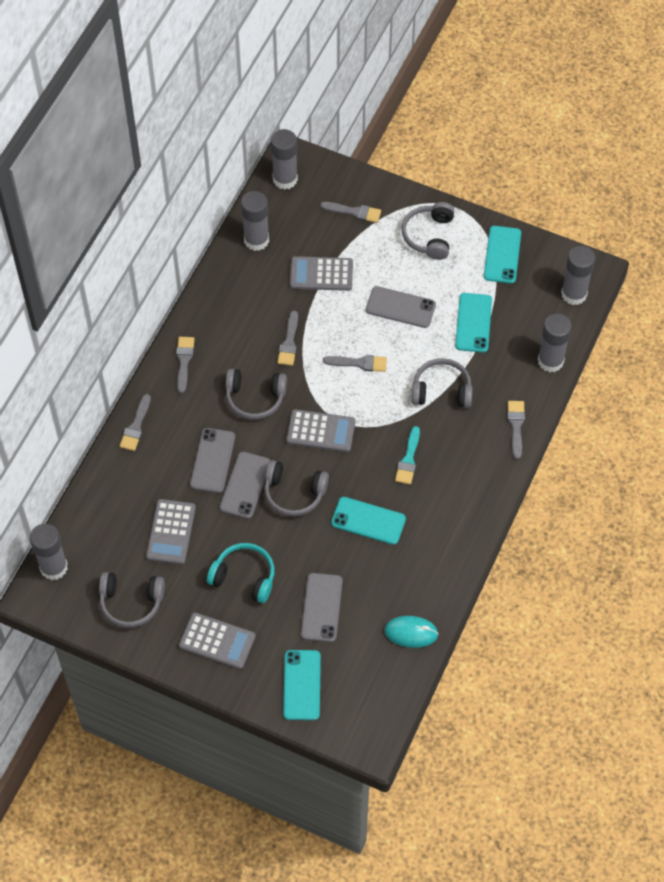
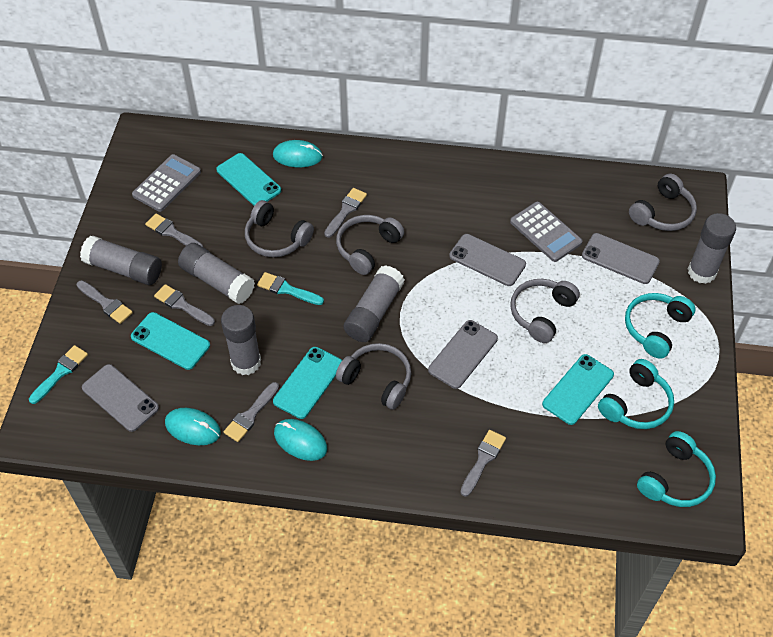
grey calculator: [146,499,196,564] [179,612,256,669] [286,409,355,452] [290,256,353,291] = 4 -> [132,154,201,212] [510,202,583,262] = 2
turquoise brush: [395,426,420,485] = 1 -> [29,345,88,404] [257,272,324,305] = 2
turquoise headphones: [207,543,274,603] = 1 -> [598,359,674,429] [625,293,695,359] [637,431,716,507] = 3
turquoise mouse: [384,616,439,648] = 1 -> [165,408,221,445] [273,140,323,167] [274,419,327,461] = 3

